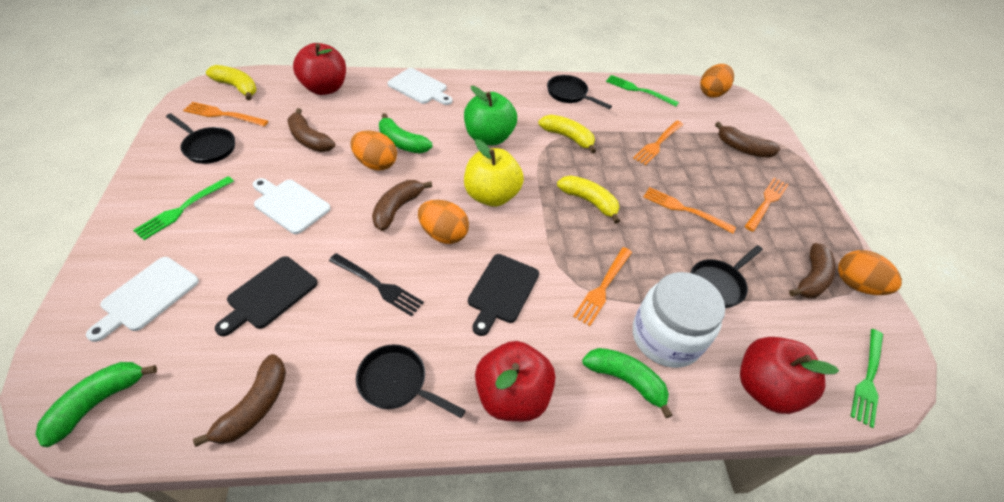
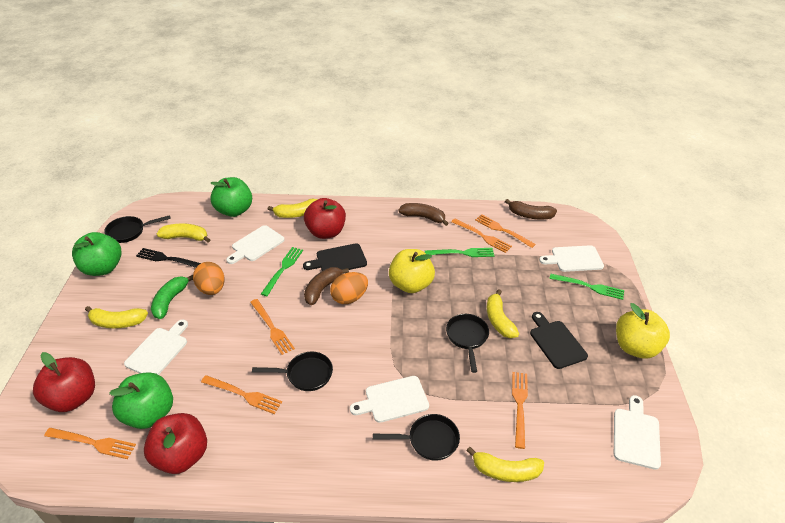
brown banana: [193,354,286,447] [287,108,335,152] [372,180,432,231] [715,122,780,158] [789,243,836,298] = 5 -> [304,267,349,305] [399,203,449,226] [505,199,557,220] = 3
green apple: [464,86,517,146] = 1 -> [72,232,122,276] [109,372,173,429] [210,177,252,217] = 3
green banana: [35,362,157,447] [379,113,432,154] [582,348,673,418] = 3 -> [151,275,193,319] = 1
orange egg: [350,130,397,170] [418,200,469,244] [700,64,734,97] [838,250,902,295] = 4 -> [193,262,225,295] [330,272,368,304] = 2
orange fork: [183,102,268,126] [573,247,632,326] [633,121,683,165] [644,187,736,234] [745,177,789,232] = 5 -> [44,428,136,459] [201,375,282,414] [250,299,295,355] [451,219,512,253] [475,214,536,248] [512,372,528,449] = 6
white cutting board: [86,257,199,342] [253,178,331,234] [387,68,452,105] = 3 -> [124,320,188,375] [226,225,284,264] [350,376,429,423] [539,245,604,272] [614,395,661,470] = 5
white jar: [633,272,725,368] = 1 -> none = 0
yellow apple: [464,139,524,207] = 1 -> [389,249,435,293] [616,303,670,359] = 2
yellow banana: [206,65,257,100] [538,115,596,153] [557,175,620,224] = 3 -> [85,306,148,328] [157,224,210,242] [268,199,318,218] [467,447,544,482] [487,289,519,338] = 5

